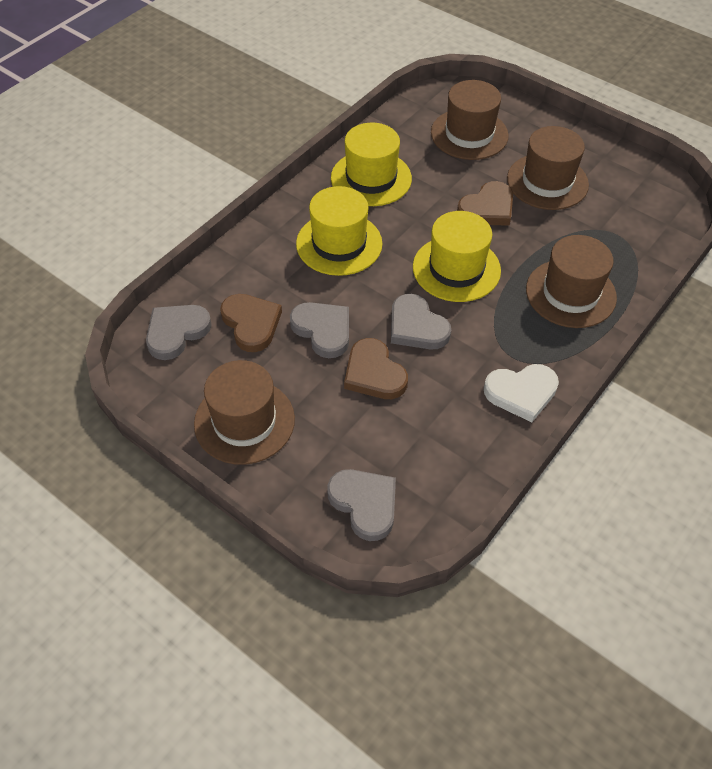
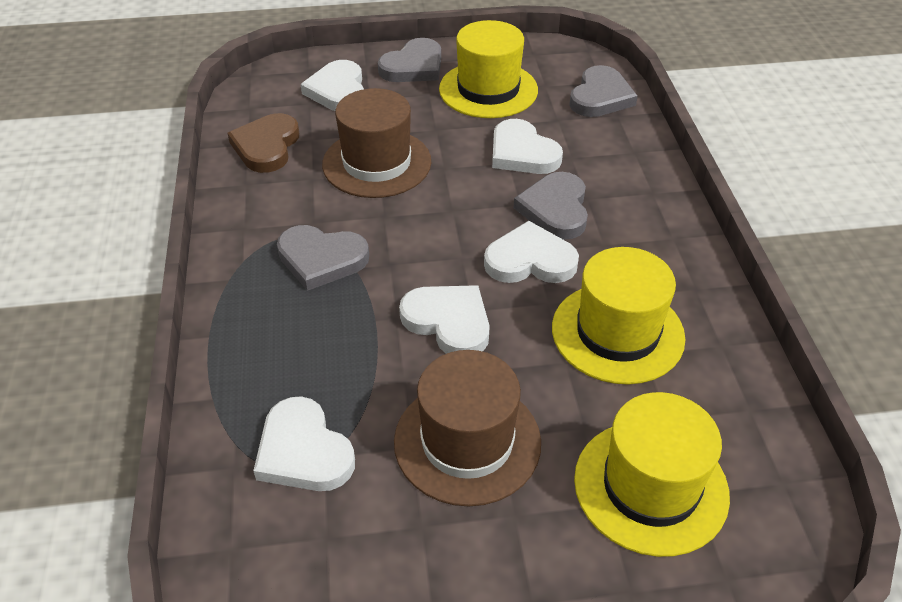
brown hat: [194,360,295,465] [431,80,509,160] [507,126,589,210] [526,235,617,328] = 4 -> [322,88,431,198] [394,350,541,506] = 2
brown heart: [220,294,282,352] [344,338,408,399] [457,181,513,226] = 3 -> [228,113,299,173] = 1
white heart: [484,364,559,422] = 1 -> [253,396,355,491] [301,60,364,111] [399,285,490,354] [484,221,579,283] [492,119,563,174] = 5

